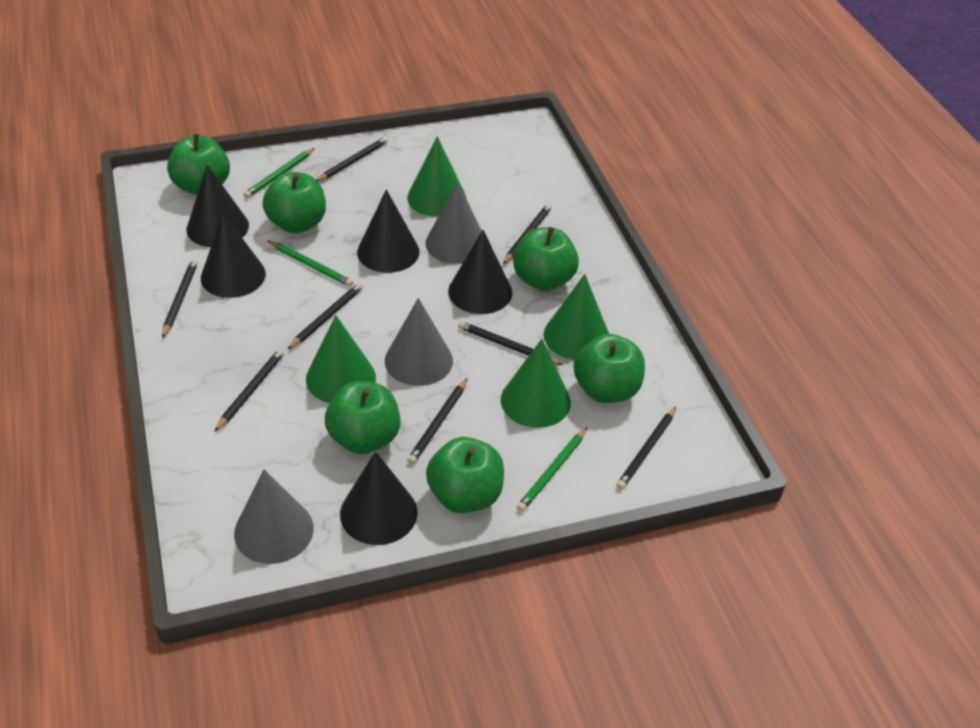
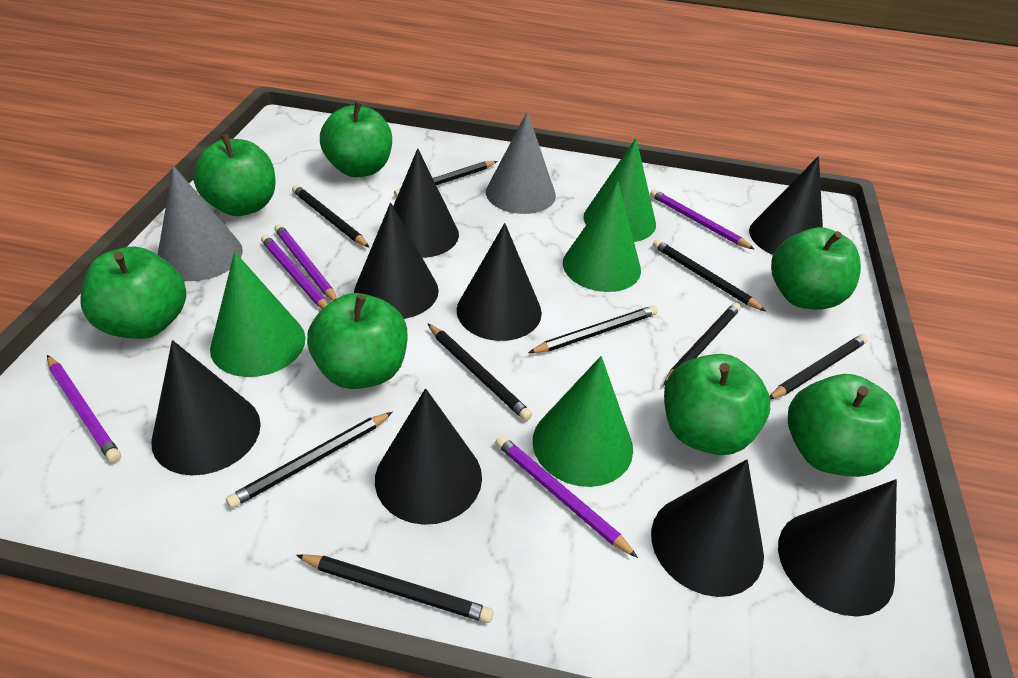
black cone: [187,165,249,247] [201,213,266,298] [340,451,418,545] [357,190,419,273] [448,230,512,314] = 5 -> [151,340,261,475] [354,203,439,319] [375,389,482,525] [393,148,459,258] [457,223,542,341] [651,459,764,597] [749,156,823,255] [778,479,897,617] = 8
black pencil: [162,259,198,339] [214,349,285,432] [287,283,363,350] [316,137,388,182] [407,379,467,464] [458,321,563,365] [503,203,552,265] [616,407,676,490] = 8 -> [226,412,393,508] [292,185,370,248] [296,554,494,623] [394,161,497,198] [427,323,532,421] [528,305,658,353] [653,239,766,311] [663,303,741,386] [769,334,868,399] = 9
green apple: [167,134,230,195] [263,172,326,233] [325,381,401,454] [426,437,504,513] [513,227,579,291] [574,334,645,403] = 6 -> [80,247,186,339] [193,134,276,216] [307,293,408,389] [320,101,392,177] [664,354,770,455] [771,227,861,310] [788,374,901,477] = 7
green pencil: [244,148,315,198] [268,241,353,287] [517,427,587,512] = 3 -> none = 0
grey cone: [234,469,314,564] [385,298,453,386] [425,181,482,264] = 3 -> [158,166,243,281] [486,112,556,214] = 2
purple pencil: none = 0 -> [47,355,121,463] [261,235,328,309] [274,224,337,301] [495,435,638,558] [650,189,755,250] = 5

